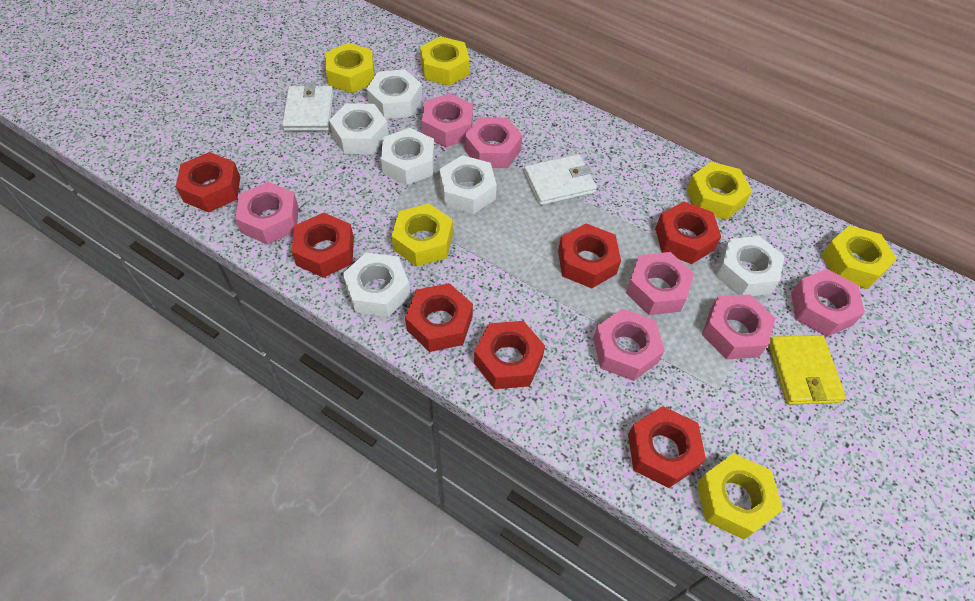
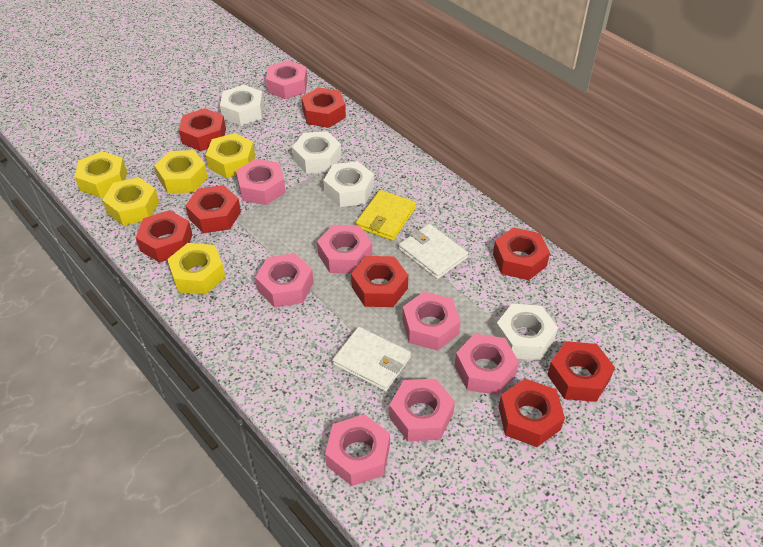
pink nut: [235,182,299,244] [422,93,473,148] [465,117,522,168] [593,308,665,381] [626,252,694,315] [702,294,775,359] [791,269,865,337] = 7 -> [236,159,286,205] [255,253,314,307] [266,60,307,99] [317,225,372,274] [325,414,390,486] [389,378,455,441] [402,291,461,351] [455,334,519,395] = 8
red nut: [176,152,240,212] [291,212,354,278] [405,283,473,352] [474,321,545,389] [558,223,621,288] [628,406,706,488] [655,201,721,264] = 7 -> [135,210,193,263] [179,108,226,151] [185,185,241,233] [301,87,346,128] [351,256,408,307] [493,227,550,280] [499,379,565,447] [547,341,615,402] = 8
white nut: [329,103,389,154] [343,253,411,317] [366,69,422,119] [380,128,435,185] [439,155,497,214] [716,236,784,296] = 6 -> [220,85,264,126] [292,131,342,174] [323,161,374,207] [495,304,558,361] = 4
yellow nut: [325,43,375,93] [391,204,453,267] [420,36,470,86] [686,162,752,220] [697,453,783,540] [821,225,897,289] = 6 -> [75,151,127,198] [102,177,159,226] [154,150,208,193] [167,243,225,295] [206,133,255,178] = 5

